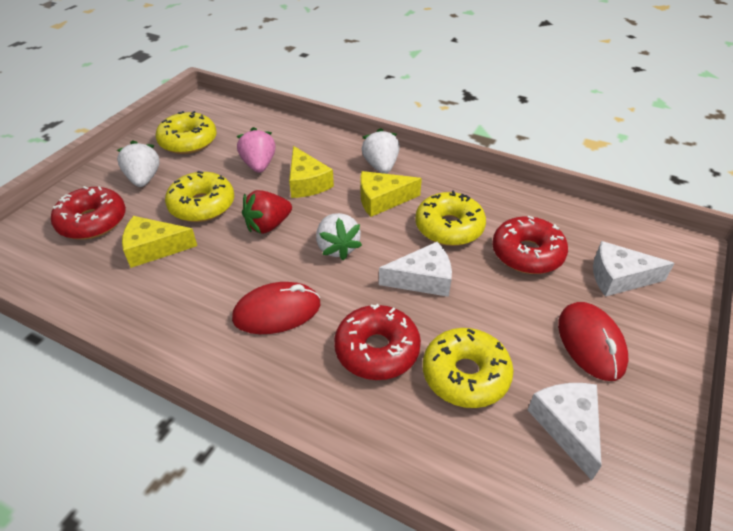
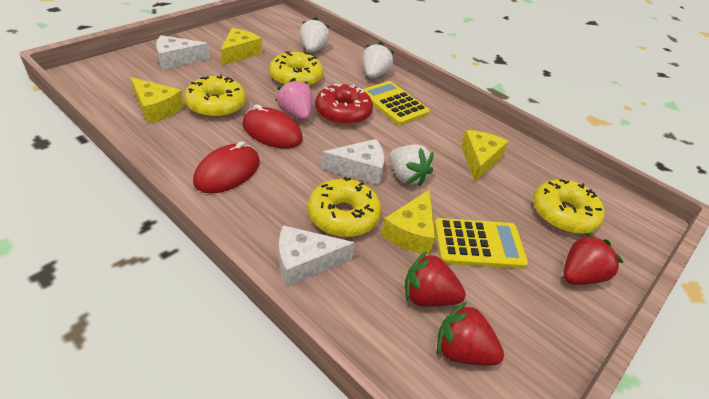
red donut: [51,186,126,240] [334,304,421,380] [492,216,568,274] = 3 -> [315,84,373,125] = 1
red strawberry: [242,190,292,234] = 1 -> [404,251,466,307] [437,302,504,365] [563,233,623,285] = 3
yellow calculator: none = 0 -> [363,81,430,125] [434,218,528,269] = 2
yellow cheese: [122,216,197,268] [289,146,334,198] [360,171,422,217] = 3 -> [130,77,184,124] [221,28,262,66] [381,189,435,255] [461,130,508,182] = 4

